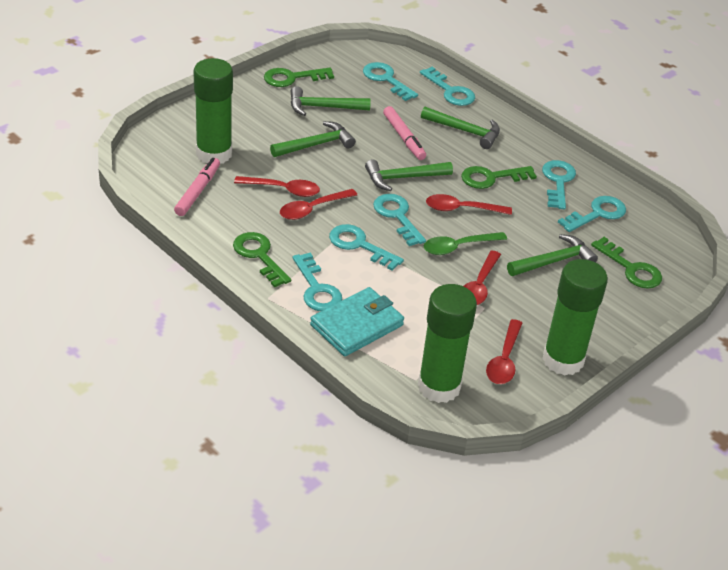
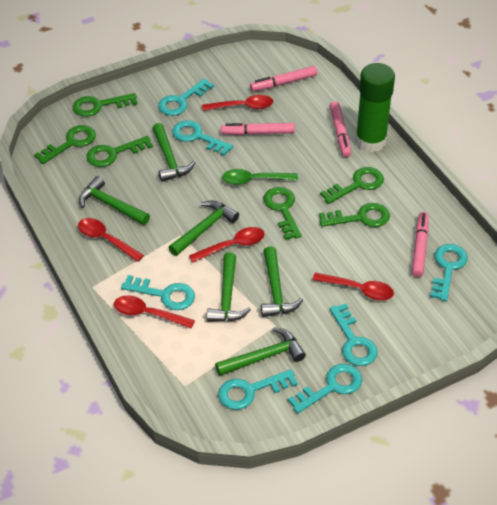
green glue stick: [194,58,233,164] [418,284,477,403] [542,259,608,375] = 3 -> [355,63,395,152] = 1
green hammer: [270,121,356,157] [291,86,371,116] [365,159,453,191] [421,107,500,149] [507,234,598,276] = 5 -> [79,176,150,225] [152,123,195,182] [168,201,239,256] [207,252,251,322] [215,327,306,376] [261,246,303,317] = 6
green key: [233,232,291,287] [264,68,334,87] [461,166,537,189] [591,237,662,289] = 4 -> [34,125,96,164] [73,93,137,117] [86,136,153,167] [264,187,302,240] [319,203,390,227] [320,167,384,204] = 6
pink marker: [174,158,220,216] [383,106,426,160] = 2 -> [221,123,295,135] [250,66,317,92] [330,101,351,157] [412,212,428,277] = 4
turquoise wallet: [310,287,404,356] = 1 -> none = 0

